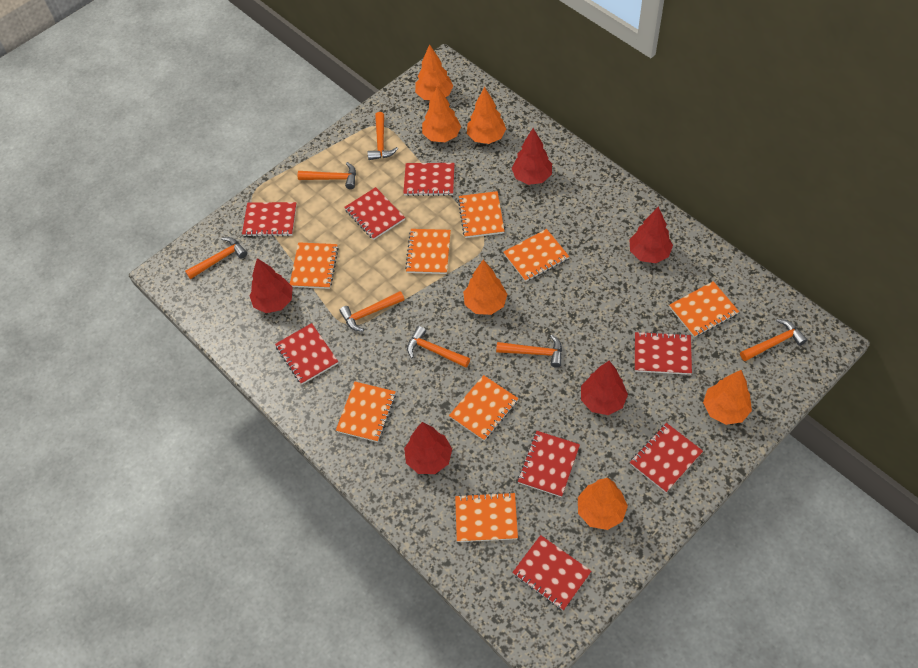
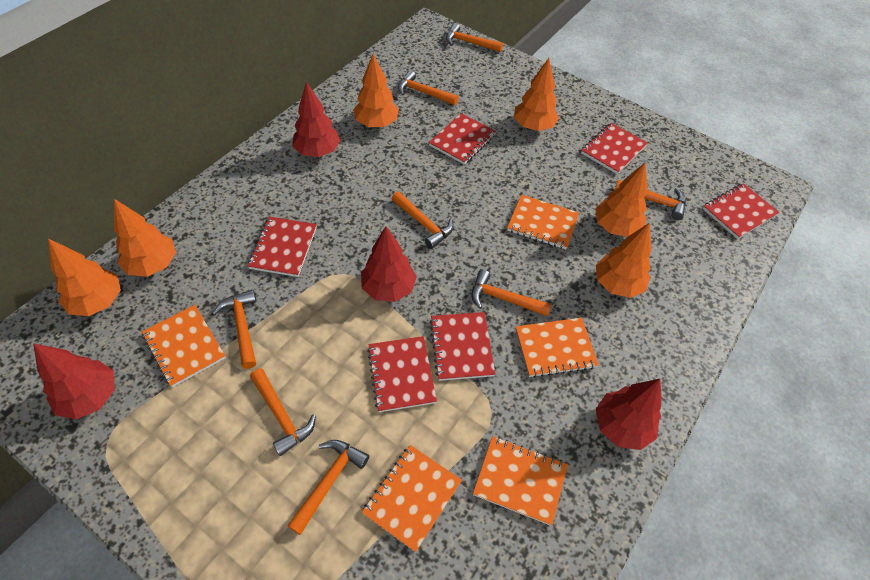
orange hammer: [185,237,247,279] [298,162,356,189] [339,291,405,332] [368,112,398,160] [407,326,470,368] [496,334,562,368] [740,319,807,361] = 7 -> [212,290,257,369] [250,368,316,456] [287,440,369,535] [392,191,454,249] [398,70,459,105] [446,23,503,52] [471,270,552,317] [615,180,686,220] = 8
orange notebook: [290,242,339,289] [336,382,396,442] [405,229,451,274] [449,375,519,441] [455,492,518,542] [458,191,504,238] [503,229,569,282] [669,281,739,337] = 8 -> [142,305,226,387] [362,445,462,552] [473,436,568,526] [507,195,579,249] [515,318,599,378] = 5
red notebook: [242,202,297,237] [275,323,338,384] [344,187,405,240] [403,163,455,196] [512,535,592,611] [518,431,580,497] [630,423,703,493] [635,331,692,375] = 8 -> [248,217,317,277] [367,336,437,412] [429,113,496,165] [430,312,495,381] [581,123,648,174] [703,183,779,239] = 6
red tree: [249,258,293,313] [404,422,452,474] [511,128,552,185] [581,361,628,415] [629,206,673,263] = 5 -> [33,343,115,419] [292,81,340,157] [361,226,417,302] [595,379,662,450] = 4

